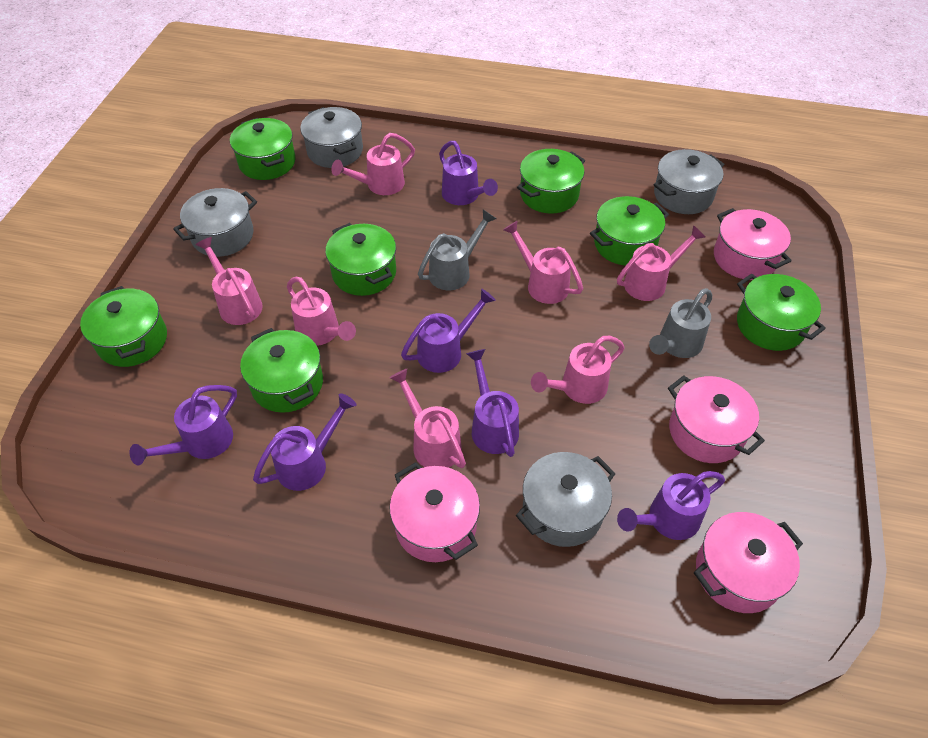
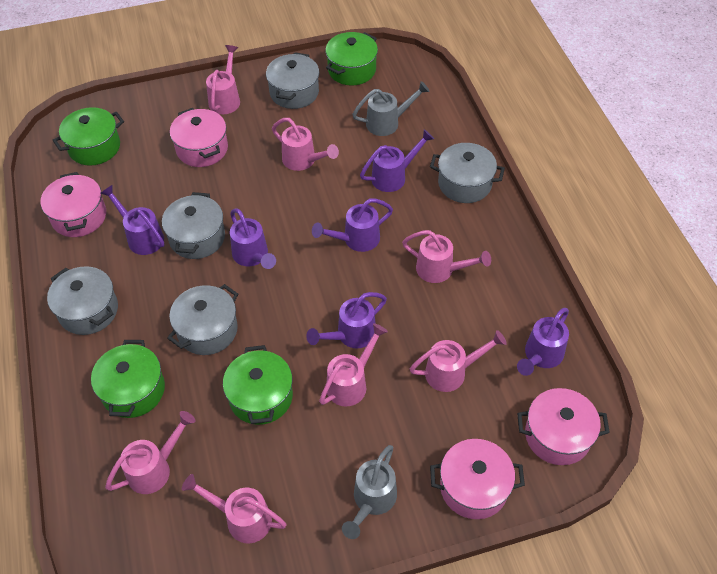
green pot: [80,286,167,367] [230,118,296,180] [240,328,323,413] [325,223,396,296] [517,149,585,214] [590,196,669,265] [737,273,826,351] = 7 -> [53,107,124,166] [91,340,165,418] [223,345,293,425] [325,32,378,86] = 4
grey pot: [173,188,257,257] [300,107,363,168] [516,452,616,547] [654,149,725,214] = 4 -> [47,266,118,335] [162,192,225,259] [167,284,238,355] [266,52,319,109] [430,143,505,203] = 5

